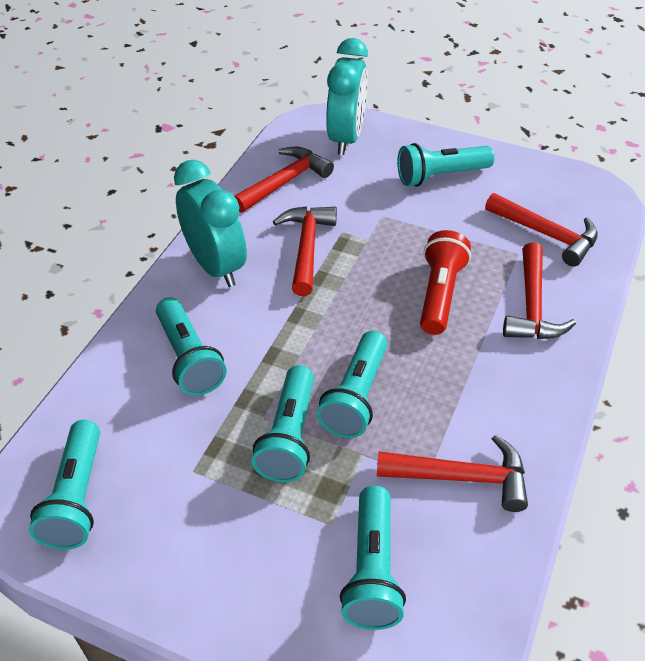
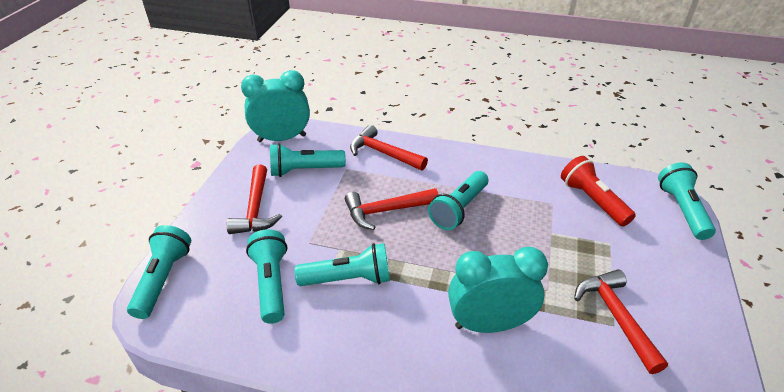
red hammer: [234,147,334,213] [273,206,337,296] [377,435,528,512] [485,193,598,267] [503,242,576,339] = 5 -> [226,164,282,234] [345,188,439,230] [350,125,428,171] [574,269,668,374] = 4

